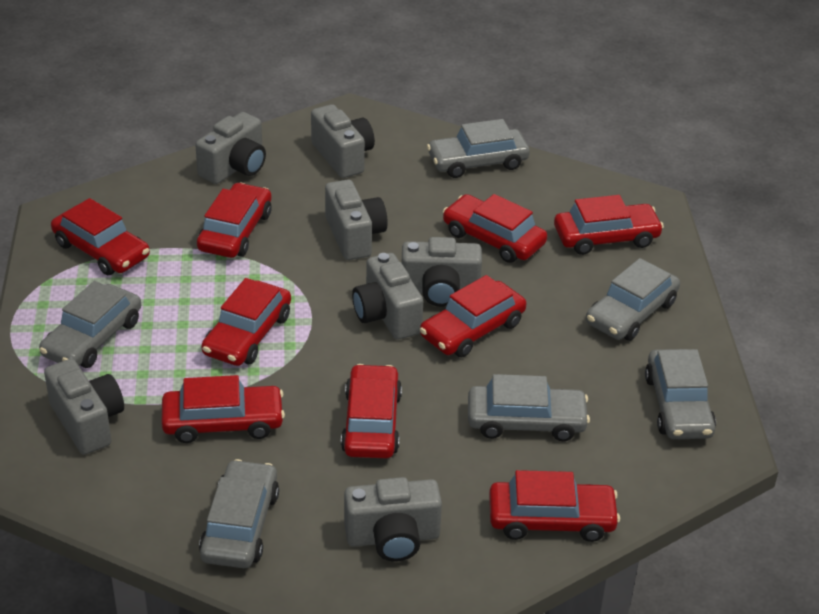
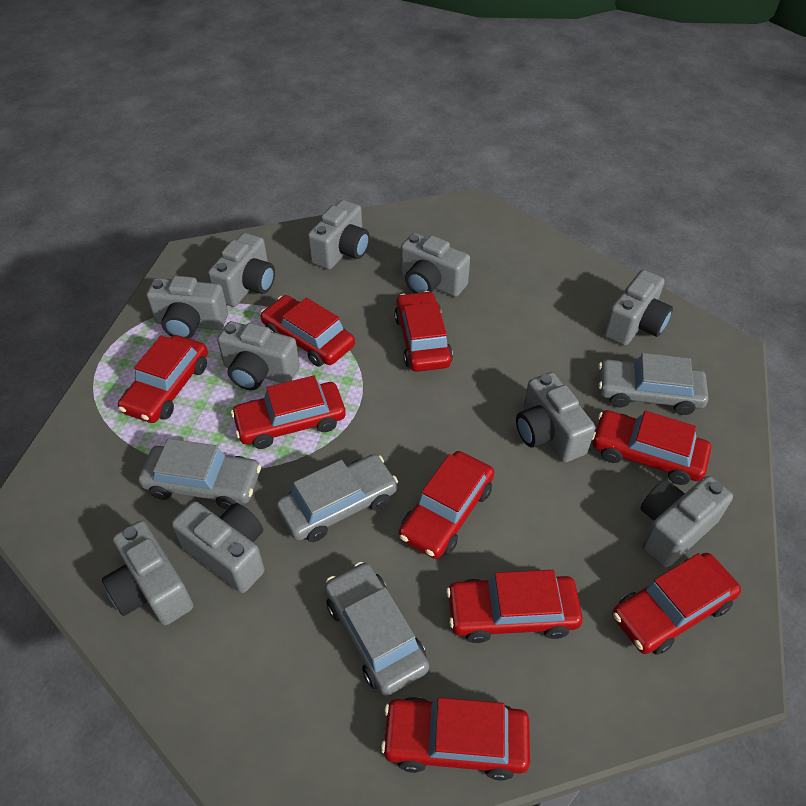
grey camera: [44,359,124,455] [195,112,266,184] [311,104,375,178] [325,180,388,260] [344,477,442,562] [352,253,423,339] [402,237,482,307] = 7 -> [102,521,193,626] [146,276,228,339] [171,501,265,593] [208,233,275,307] [217,321,300,390] [308,200,370,270] [401,233,470,297] [516,372,595,463] [604,270,673,346] [641,476,733,567] = 10
grey car: [39,281,141,368] [199,459,279,568] [427,119,530,178] [468,374,590,441] [586,258,680,341] [645,349,716,439] = 6 -> [138,439,261,510] [276,454,398,542] [325,562,429,696] [598,353,708,415] = 4

